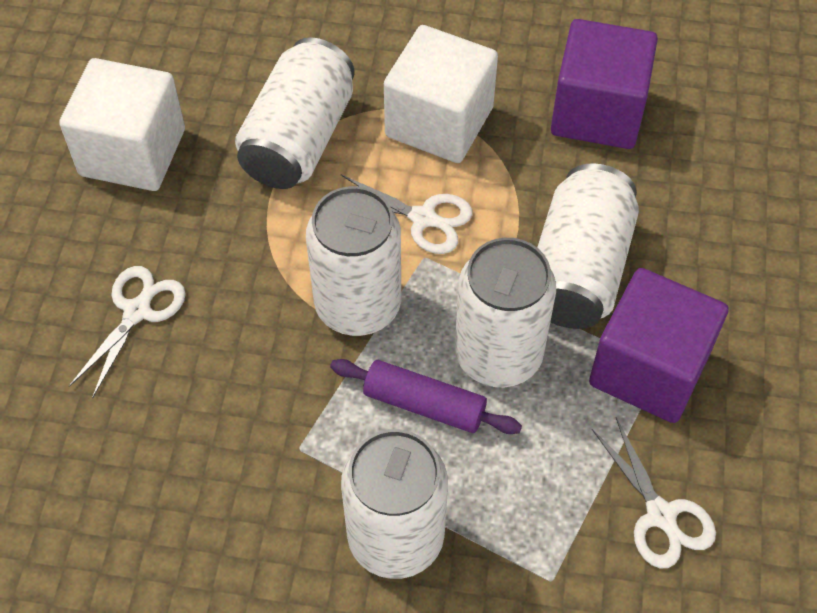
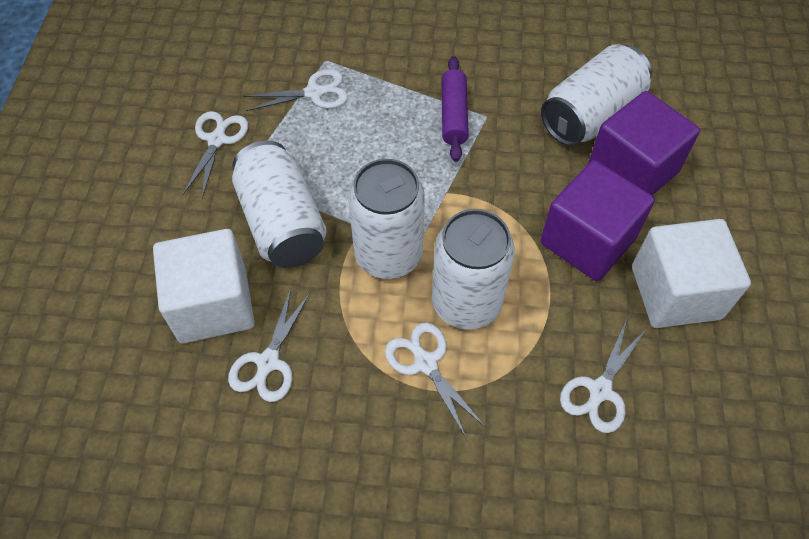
white can: [235,37,355,189] [306,186,401,336] [341,429,448,579] [455,238,556,387] [537,163,639,329] = 5 -> [232,140,327,268] [348,159,425,279] [432,209,515,330] [541,44,652,146] = 4
white scissors: [69,266,186,398] [341,175,473,254] [592,417,716,568] = 3 -> [183,111,248,198] [228,288,311,402] [243,69,348,111] [385,322,485,439] [560,319,647,433] = 5

